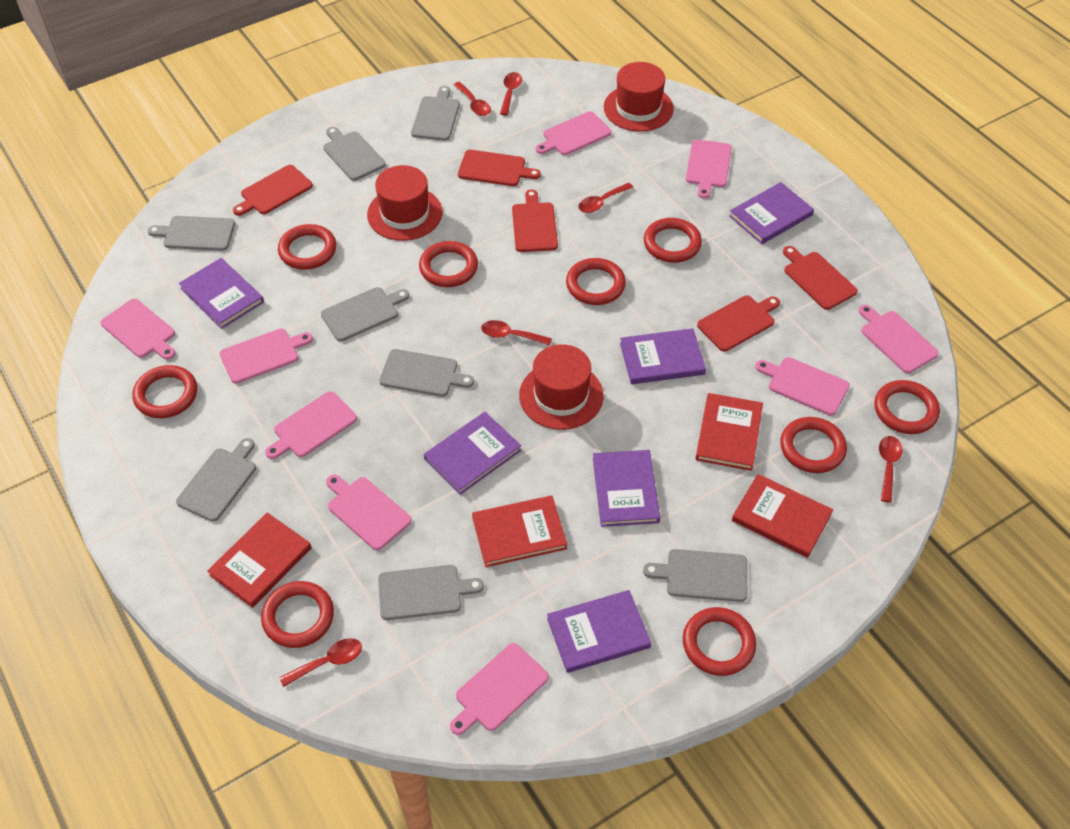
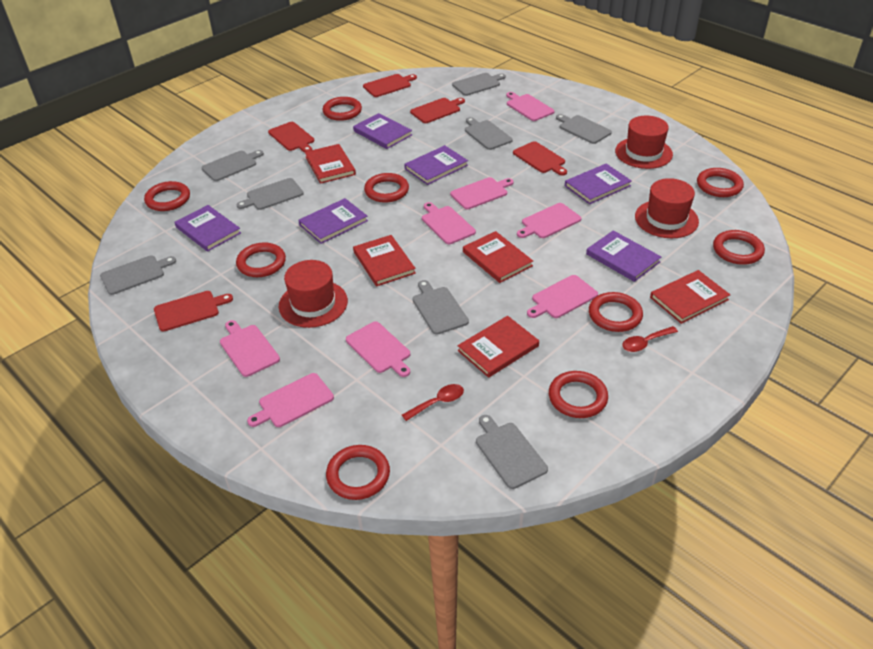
pink cutting board: [101,299,175,360] [220,329,313,384] [265,391,357,459] [326,475,412,550] [450,643,549,735] [536,111,612,155] [686,140,732,199] [755,357,850,415] [859,305,939,373] = 9 -> [220,320,280,377] [247,373,334,427] [346,321,410,377] [422,202,476,244] [450,177,514,209] [506,92,554,121] [517,203,581,238] [527,275,598,318] = 8
red book: [207,513,312,608] [472,496,567,567] [695,393,763,471] [732,474,833,558] = 4 -> [305,144,356,184] [353,235,416,286] [458,316,539,378] [463,231,533,283] [650,270,730,324] = 5
red spoon: [279,638,362,687] [454,82,491,116] [481,320,552,346] [500,72,522,115] [578,183,634,213] [879,436,903,503] = 6 -> [402,384,464,421] [622,326,678,352] = 2

